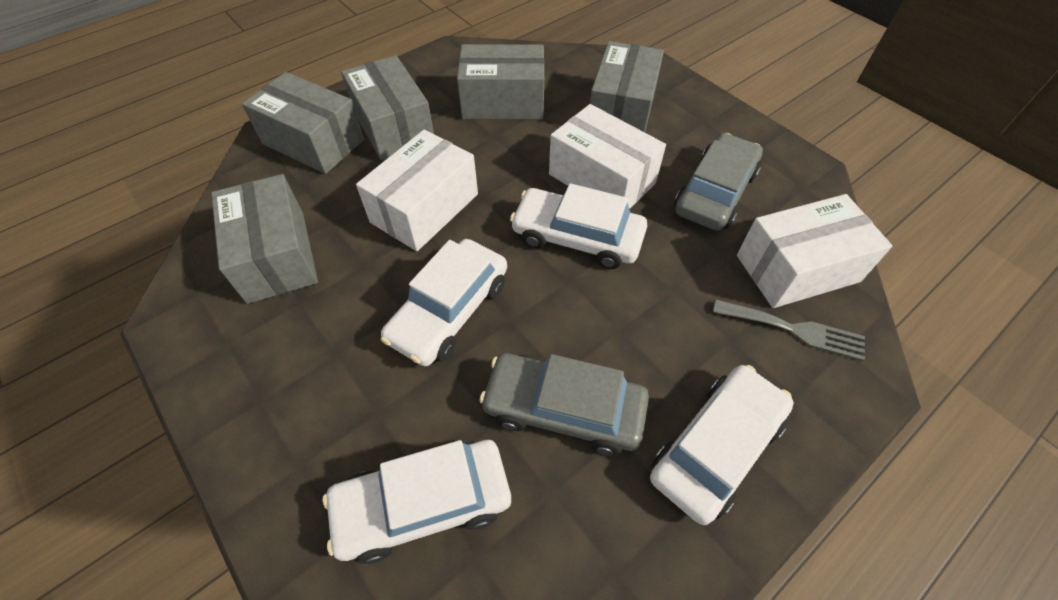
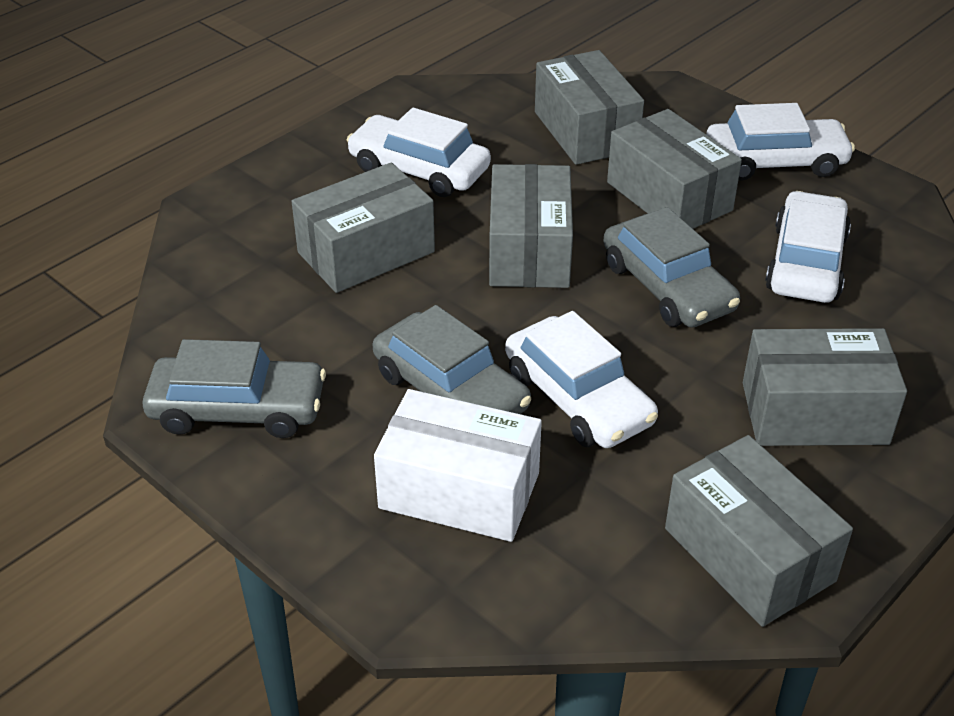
grey box: [211,174,318,304] [242,72,364,174] [341,55,434,161] [457,44,545,119] [590,41,664,132] = 5 -> [292,163,435,293] [489,164,573,288] [535,50,644,165] [607,109,742,229] [665,435,853,627] [743,328,907,446] = 6
grey car: [480,353,649,456] [674,133,763,231] = 2 -> [143,339,326,438] [373,305,531,414] [603,207,740,327] = 3
grey fork: [713,299,865,361] = 1 -> none = 0
white box: [356,129,478,251] [549,104,666,209] [737,194,892,308] = 3 -> [374,389,542,542] = 1

